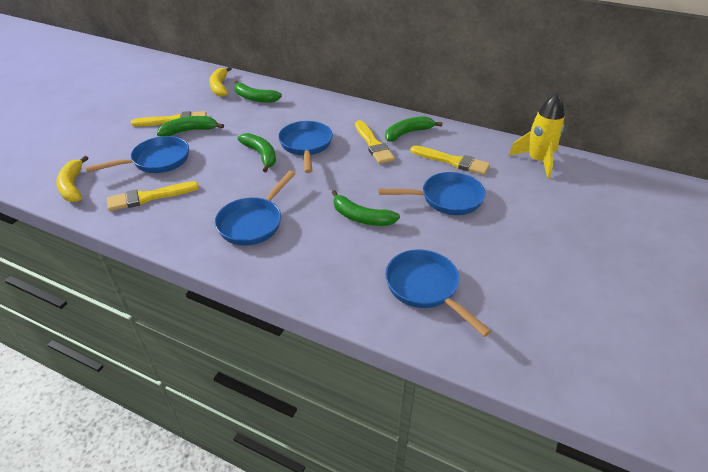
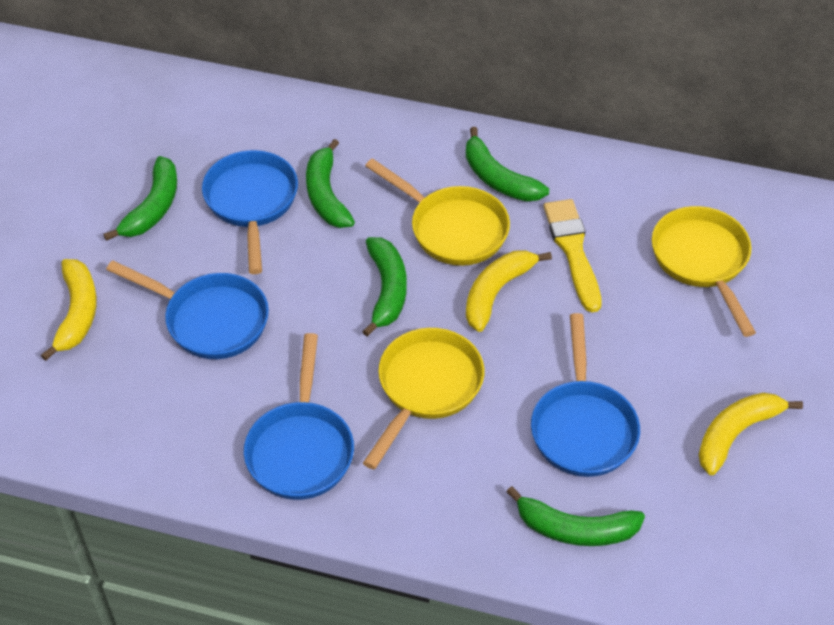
blue pan: [85,136,189,173] [215,171,296,246] [278,121,333,173] [378,172,486,215] [385,249,492,337] = 5 -> [106,260,269,359] [202,150,298,274] [244,333,354,500] [531,313,640,477] = 4
yellow banana: [56,156,88,202] [209,67,232,97] = 2 -> [41,259,97,361] [466,250,552,332] [698,393,803,475] = 3
yellow brush: [107,181,199,211] [131,111,207,127] [355,120,395,164] [410,145,490,175] = 4 -> [543,199,602,312] = 1
yellow pan: none = 0 -> [363,328,484,470] [365,158,510,266] [652,206,756,337] = 3
yellow rocket: [509,93,565,179] = 1 -> none = 0

